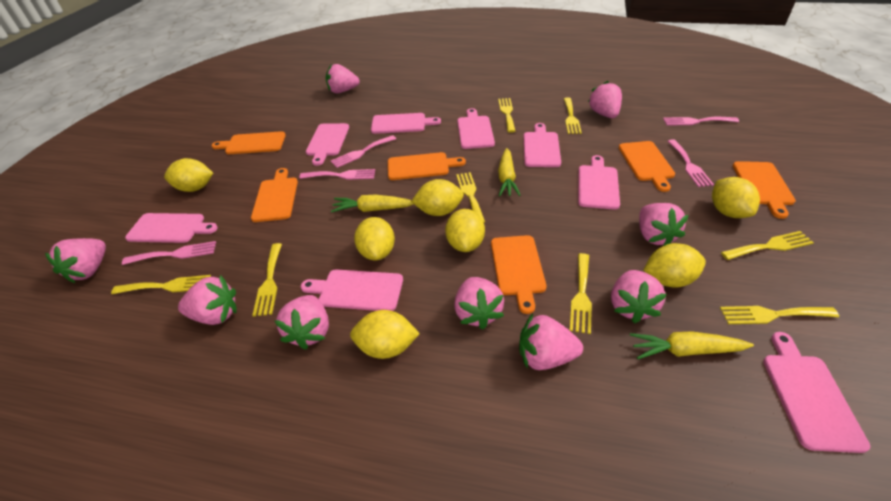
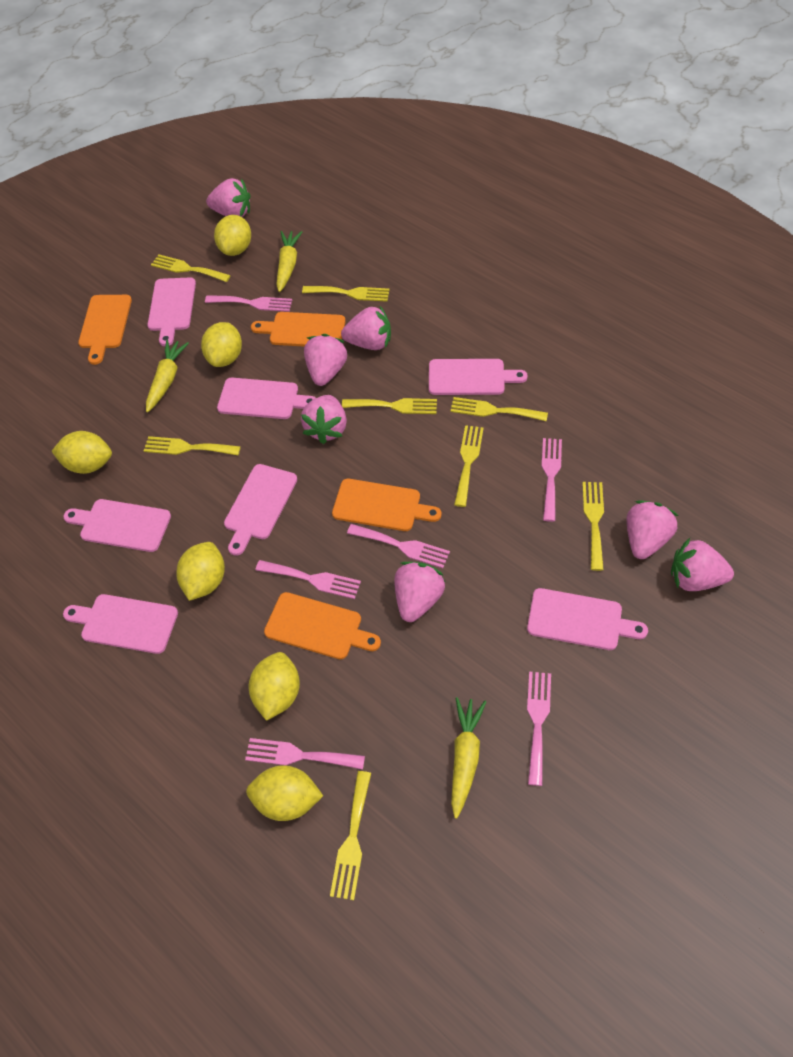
orange cutting board: [212,131,286,154] [251,168,298,222] [388,152,466,180] [491,235,547,314] [619,141,675,192] [733,161,796,219] = 6 -> [78,295,132,365] [251,312,346,346] [264,592,381,659] [332,479,441,531] = 4
pink cutting board: [125,213,218,243] [301,269,403,311] [306,123,349,166] [371,113,441,134] [457,108,495,149] [524,123,561,167] [578,155,620,210] [763,332,870,453] = 8 -> [63,499,171,552] [63,594,178,654] [147,277,196,346] [217,378,316,419] [224,464,297,556] [429,359,528,395] [527,588,648,650] = 7
pink fork: [122,241,216,265] [299,169,375,180] [330,135,396,168] [663,117,739,125] [667,139,714,187] = 5 -> [205,295,292,312] [245,738,365,770] [255,560,361,599] [347,524,450,568] [527,672,551,786] [541,438,562,522] = 6
pink strawberry: [45,238,106,283] [178,275,237,325] [275,295,329,350] [326,64,360,93] [454,277,504,329] [519,314,583,370] [588,81,622,118] [611,270,667,324] [639,203,689,246] = 9 -> [206,178,250,217] [301,395,347,444] [304,334,348,386] [341,306,391,350] [394,562,445,622] [627,500,678,559] [671,538,734,591] = 7
yellow lemon: [164,158,213,192] [350,310,420,359] [354,217,395,261] [411,179,464,216] [445,209,485,252] [644,243,706,288] [712,177,760,218] = 7 -> [51,431,112,474] [176,542,225,601] [201,322,242,367] [214,215,251,256] [246,765,323,821] [249,652,300,721] = 6

